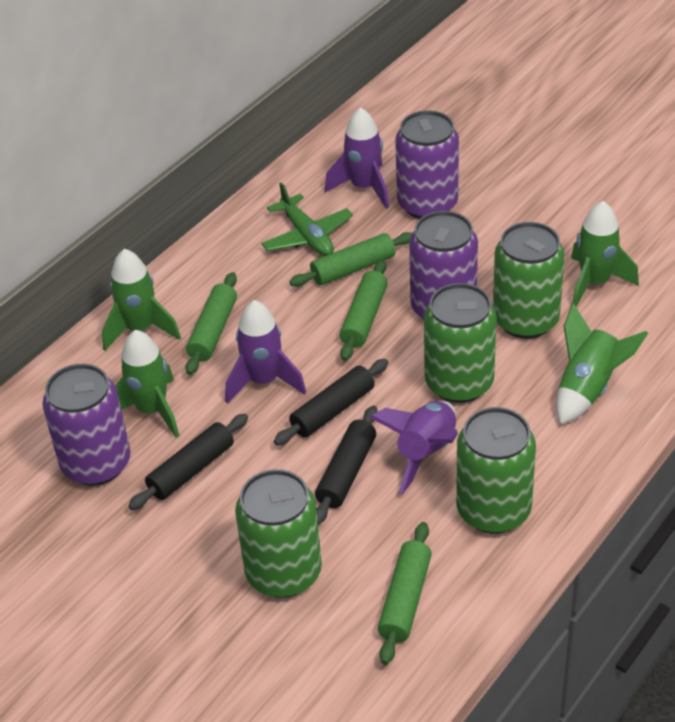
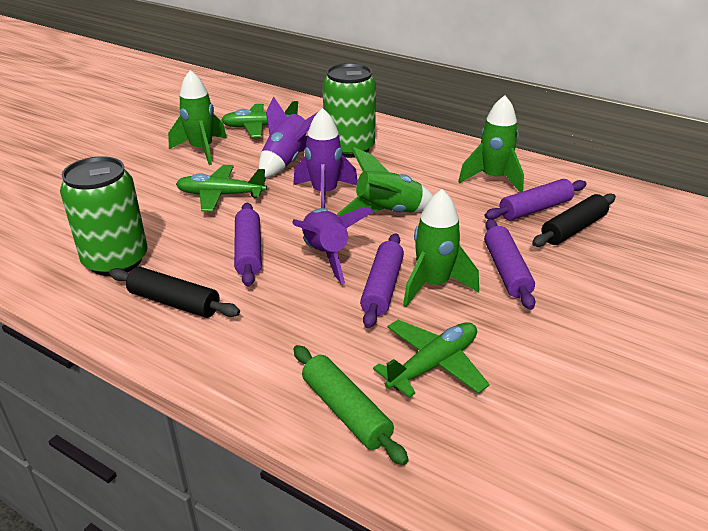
black rolling pin: [128,414,248,510] [274,359,388,446] [315,406,378,525] = 3 -> [109,267,240,318] [532,193,616,247] = 2
green can: [235,469,322,598] [424,283,497,403] [456,407,536,534] [493,222,565,339] = 4 -> [60,156,147,276] [323,63,376,158] = 2
green plane: [261,182,353,256] = 1 -> [176,165,267,212] [221,101,298,138] [373,320,489,398] = 3
green rolling pin: [185,272,237,375] [289,232,412,287] [340,260,388,361] [378,522,432,665] = 4 -> [293,345,409,465] = 1
purple can: [42,364,131,486] [395,110,459,219] [409,211,478,320] = 3 -> none = 0
purple rolling pin: none = 0 -> [234,203,262,287] [360,233,404,328] [484,219,535,310] [485,179,587,221] = 4

